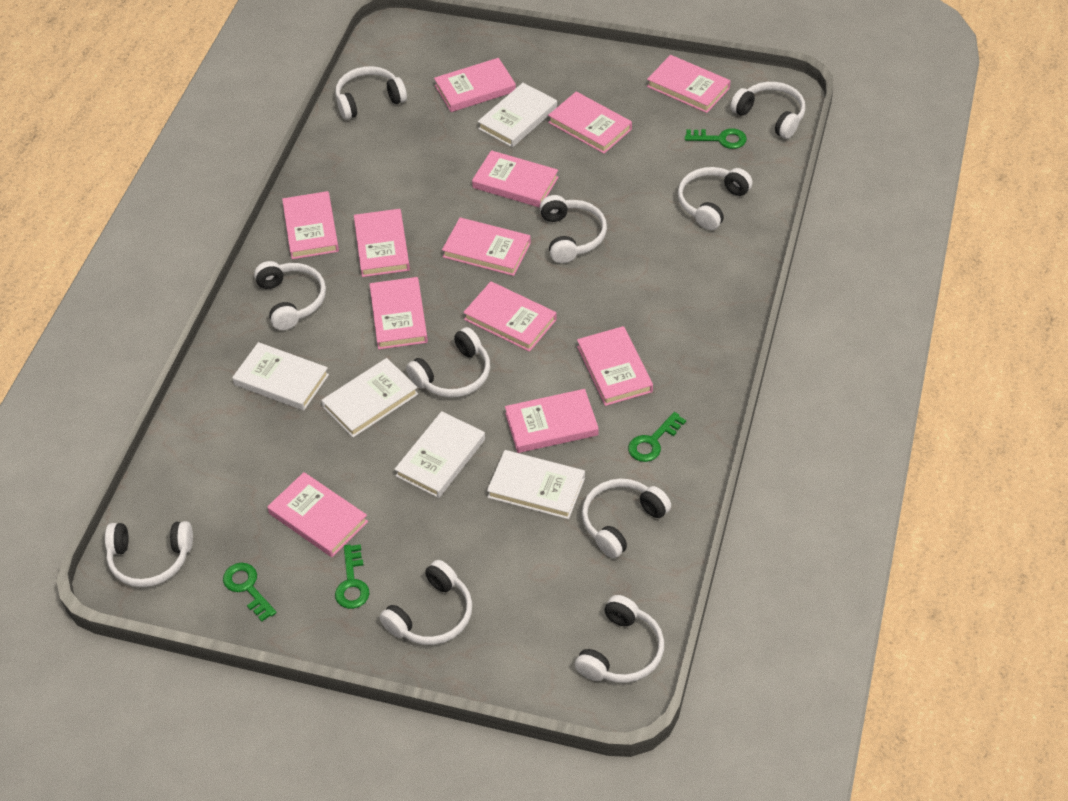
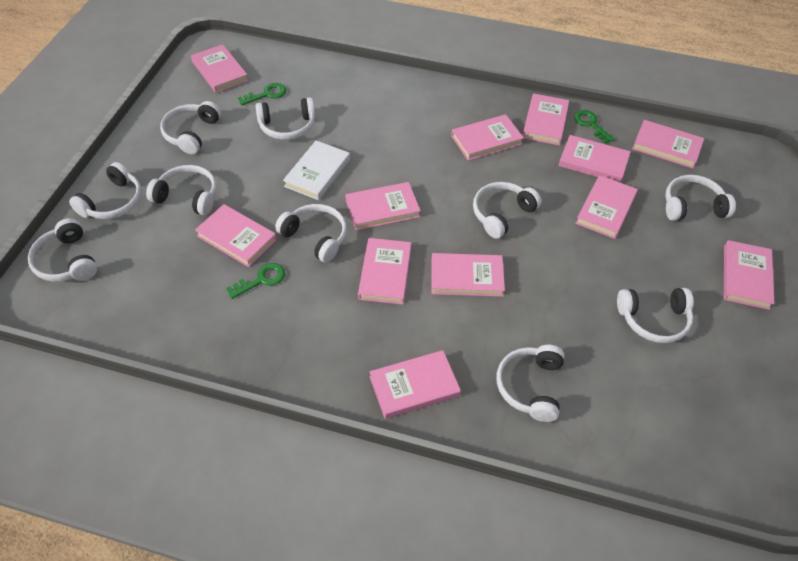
green key: [223,563,277,622] [335,544,370,609] [628,412,686,462] [685,128,747,149] = 4 -> [226,263,285,299] [238,83,286,105] [574,110,615,144] = 3
white book: [232,342,329,411] [321,358,418,437] [394,411,485,498] [478,83,557,147] [487,450,585,519] = 5 -> [283,140,350,200] = 1

